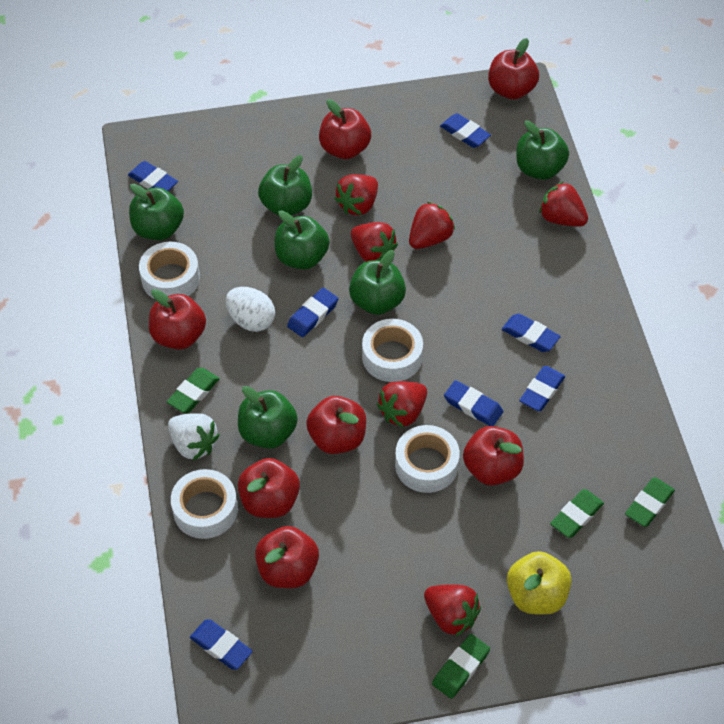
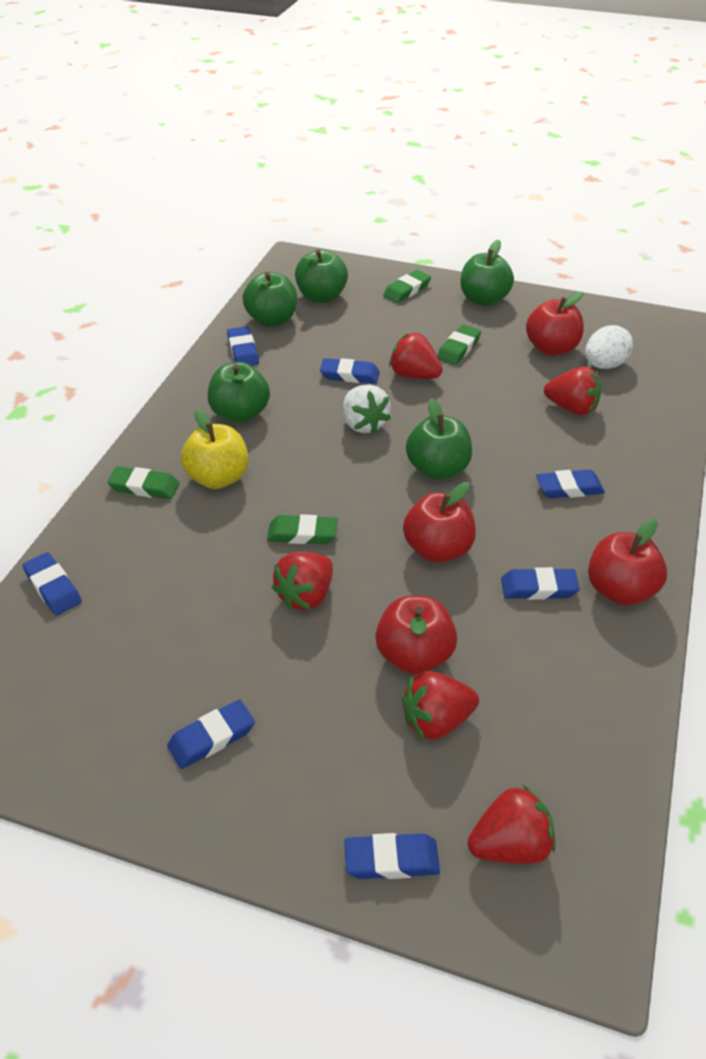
green apple: [129,184,184,240] [238,386,298,449] [258,155,312,216] [275,210,329,270] [349,250,406,315] [516,120,569,180] = 6 -> [208,362,270,423] [242,272,297,327] [295,249,348,303] [406,398,472,480] [460,240,514,306] = 5
red apple: [149,289,206,349] [238,458,300,518] [255,526,319,588] [306,396,366,454] [319,99,371,159] [463,426,524,486] [488,38,539,100] = 7 -> [375,595,457,675] [403,482,476,563] [526,292,584,356] [588,519,667,606] = 4
red strawberry: [334,174,378,215] [351,222,398,262] [377,381,427,427] [409,201,455,249] [424,584,481,637] [539,181,588,227] = 6 -> [271,552,333,610] [389,333,443,379] [402,671,479,740] [468,785,556,864] [544,366,601,415] = 5
white tape: [139,242,200,299] [171,469,238,539] [362,319,423,382] [395,425,460,493] = 4 -> none = 0

